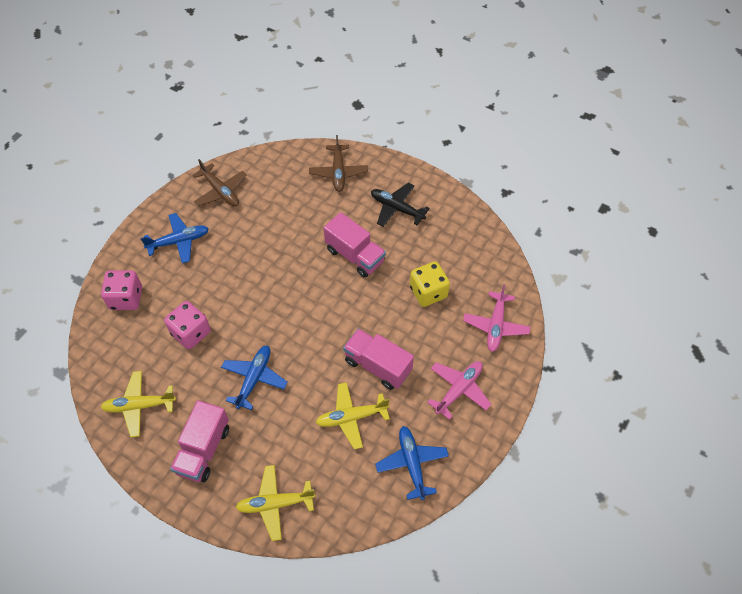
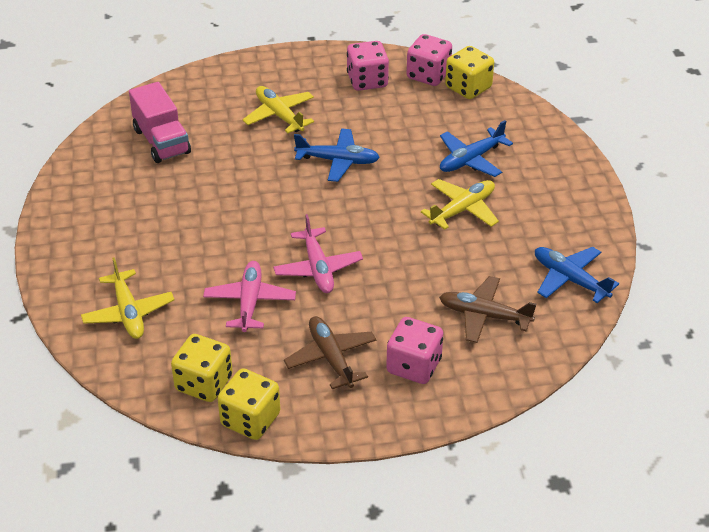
black plane: [371,183,430,227] = 1 -> none = 0
pink dice: [101,270,142,310] [164,301,211,349] = 2 -> [347,41,389,91] [386,317,443,384] [407,34,452,86] = 3
pink truck: [170,400,229,482] [324,212,386,278] [343,328,414,390] = 3 -> [129,82,191,163] = 1
yellow dice: [410,261,450,307] = 1 -> [171,334,233,402] [218,368,280,440] [445,46,494,99] = 3

